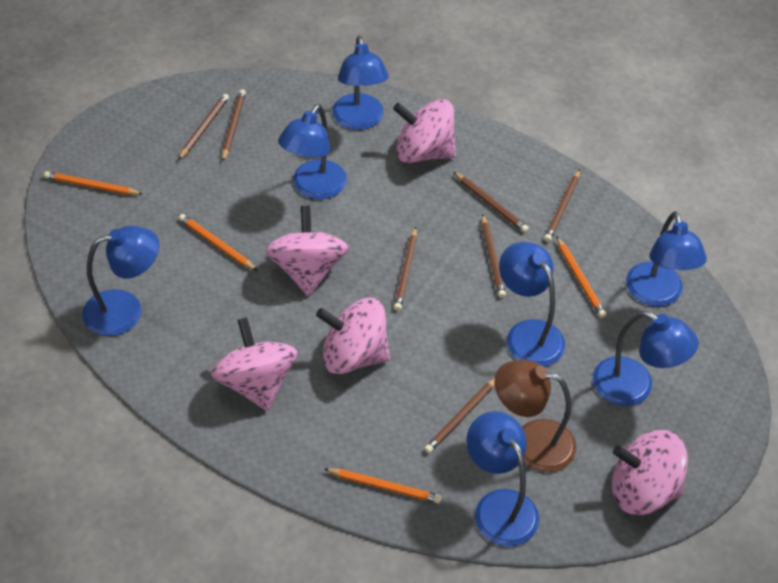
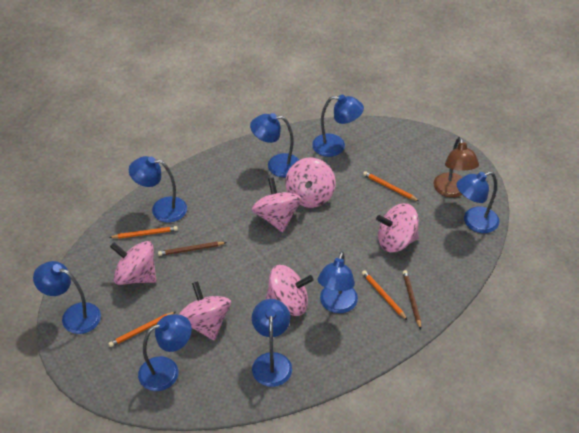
blue lamp: [82,226,160,336] [278,104,347,199] [333,36,389,130] [466,411,539,547] [499,242,565,367] [593,311,699,406] [626,211,707,306] = 7 -> [33,261,101,334] [129,156,187,222] [138,314,192,391] [250,113,299,177] [252,299,292,387] [312,95,364,157] [317,251,358,314] [456,171,499,233] = 8
brown pencil: [178,94,229,160] [222,89,246,161] [394,227,417,311] [424,378,495,453] [454,172,529,232] [482,214,506,298] [544,169,580,242] = 7 -> [158,242,227,256] [403,270,421,329] = 2
pink spinning top: [211,317,298,411] [265,206,349,296] [316,298,390,374] [393,99,456,163] [612,430,688,515] = 5 -> [110,241,157,285] [179,281,231,341] [251,177,302,232] [266,265,314,316] [285,158,336,208] [376,203,419,252] = 6

